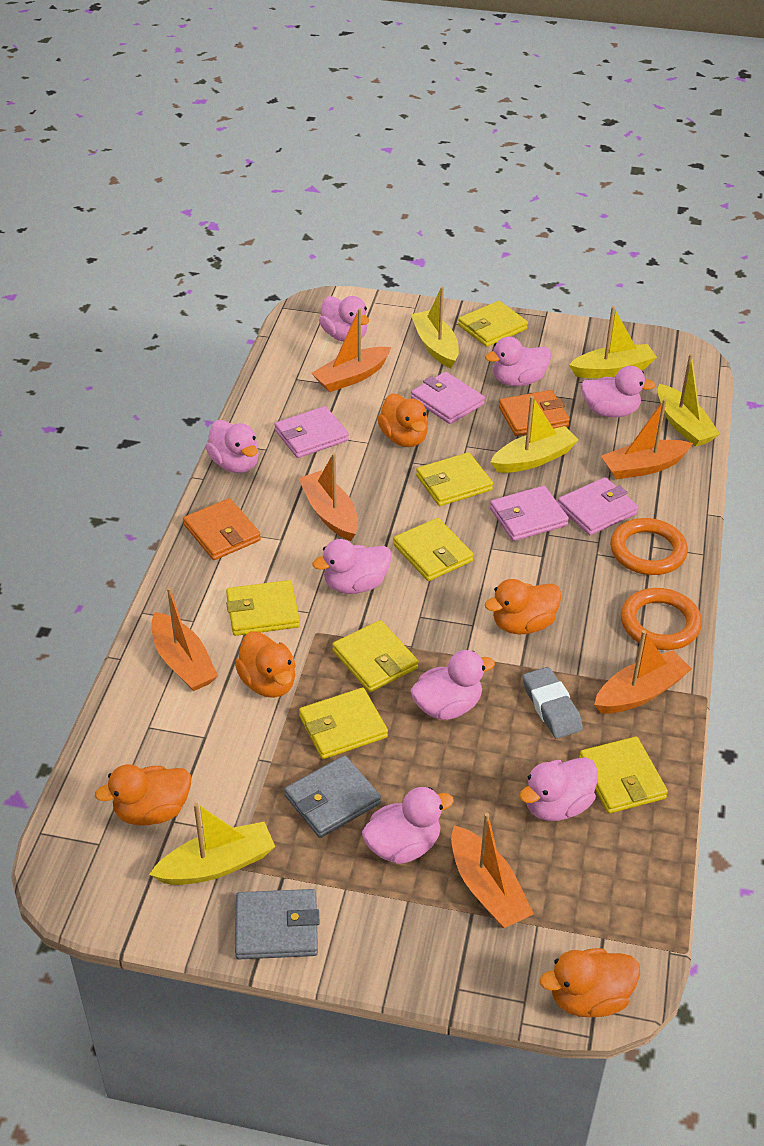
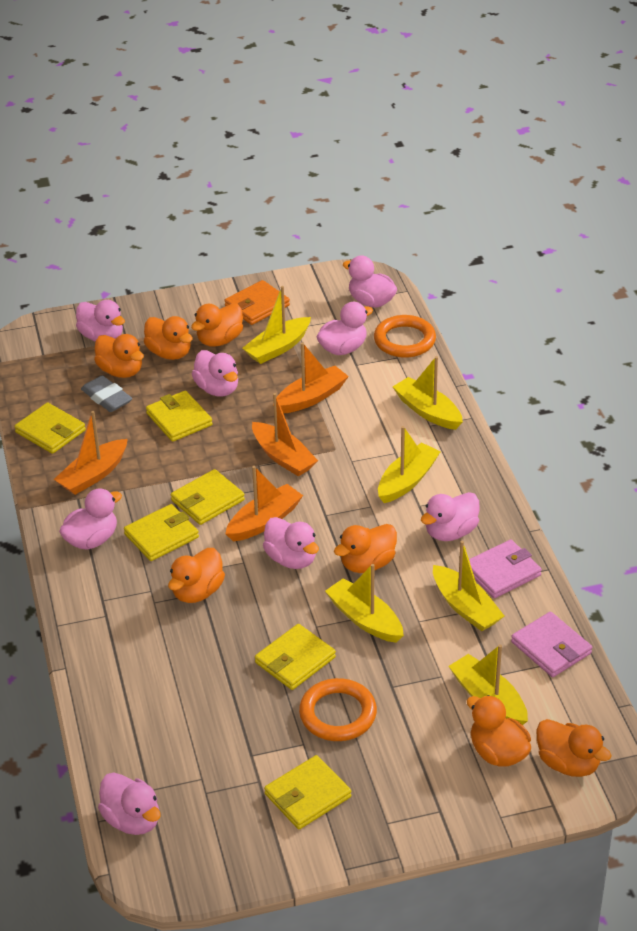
grey wallet: [235,889,320,959] [284,755,381,838] = 2 -> none = 0
orange boat: [151,587,218,691] [298,453,358,541] [311,308,391,392] [451,813,534,928] [594,630,692,713] [601,399,693,479] = 6 -> [54,411,127,495] [225,466,303,542] [252,393,318,476] [273,342,349,413] = 4
orange duck: [95,764,191,825] [235,631,296,698] [377,393,428,447] [485,579,562,634] [540,948,640,1017] = 5 -> [94,334,144,378] [144,316,193,360] [168,548,225,603] [191,303,243,347] [334,524,397,573] [467,695,531,767] [536,719,612,777] = 7
orange wallet: [183,498,261,560] [499,390,570,436] = 2 -> [224,280,290,325] = 1
pink wallet: [274,406,349,458] [411,372,485,424] [490,486,569,541] [558,477,639,535] = 4 -> [469,539,542,598] [511,612,592,677] = 2
yellow boat: [149,803,275,885] [411,287,459,369] [491,396,579,473] [569,306,657,378] [657,354,720,447] = 5 -> [242,286,311,364] [325,564,404,643] [378,426,441,503] [393,356,463,430] [433,540,504,631] [449,644,528,725] = 6
yellow wallet: [226,580,300,636] [299,688,388,759] [332,620,419,692] [393,518,474,581] [416,452,493,506] [458,301,528,347] [579,737,668,814] = 7 -> [14,402,86,454] [124,504,199,561] [146,391,212,442] [171,469,245,525] [255,624,336,690] [264,755,351,829] = 6

